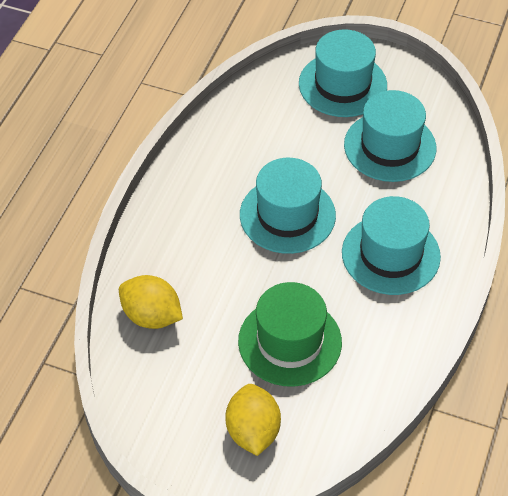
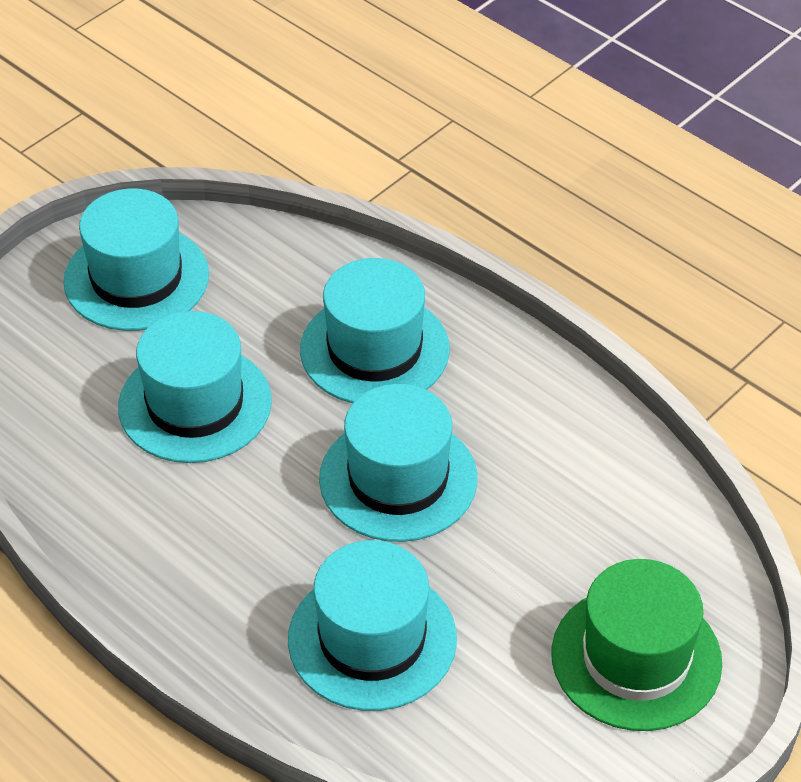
turquoise hat: [240,158,336,254] [299,29,387,117] [342,196,441,295] [344,90,436,182] = 4 -> [63,189,209,331] [118,311,272,463] [288,540,457,711] [300,258,450,403] [319,384,477,542] = 5
yellow lemon: [119,275,183,329] [226,384,281,456] = 2 -> none = 0

